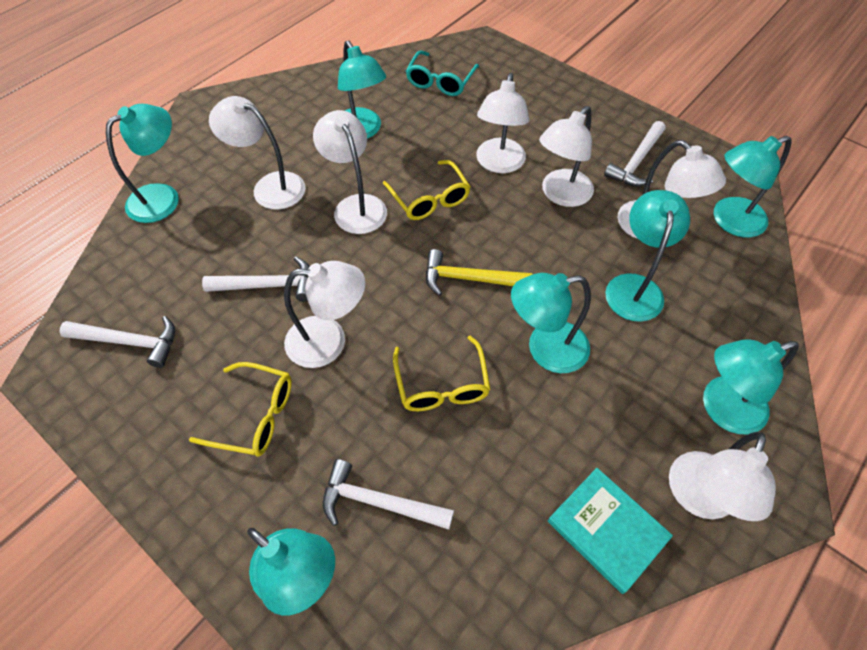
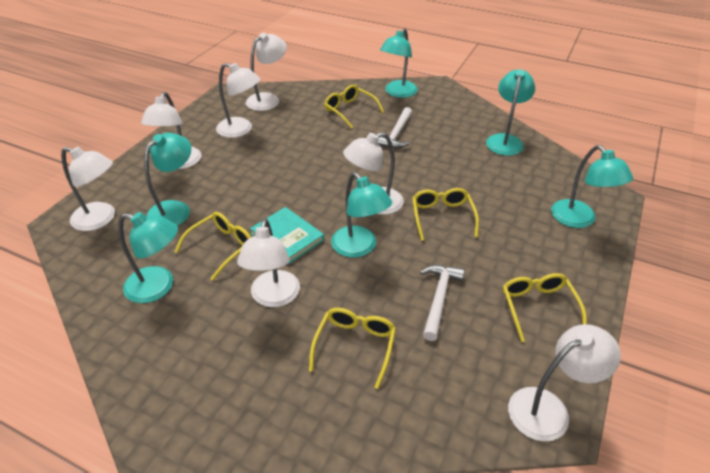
turquoise glasses: [406,50,479,96] = 1 -> none = 0
turquoise lamp: [106,104,179,223] [247,528,335,615] [338,41,386,139] [511,273,591,373] [605,190,690,322] [703,339,799,435] [714,136,792,237] = 7 -> [118,212,178,303] [144,133,192,226] [331,172,392,258] [380,28,418,98] [486,69,535,156] [551,145,633,228] = 6
white hammer: [60,316,175,368] [202,257,310,302] [323,459,454,530] [604,121,665,187] = 4 -> [377,107,412,148] [420,265,465,341] = 2
yellow glasses: [189,362,292,457] [383,160,471,220] [393,335,490,411] = 3 -> [175,212,251,281] [309,308,396,389] [324,85,384,129] [412,188,479,241] [503,273,587,342] = 5
yellow hammer: [426,249,533,296] = 1 -> none = 0

